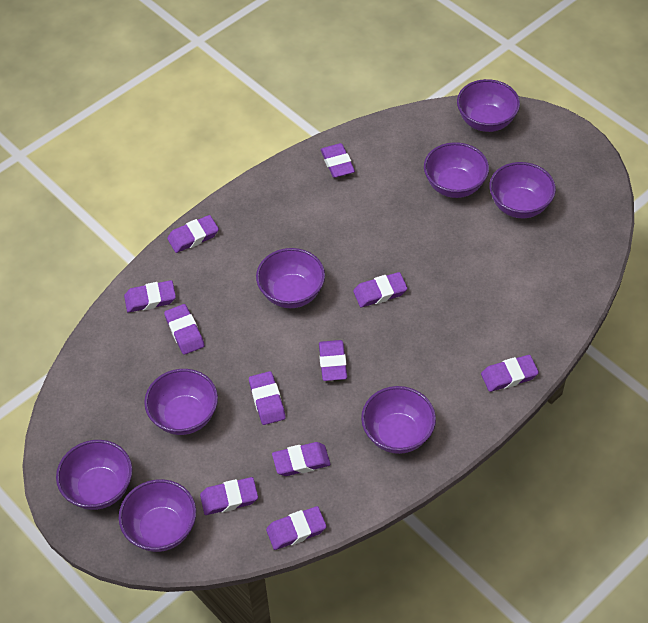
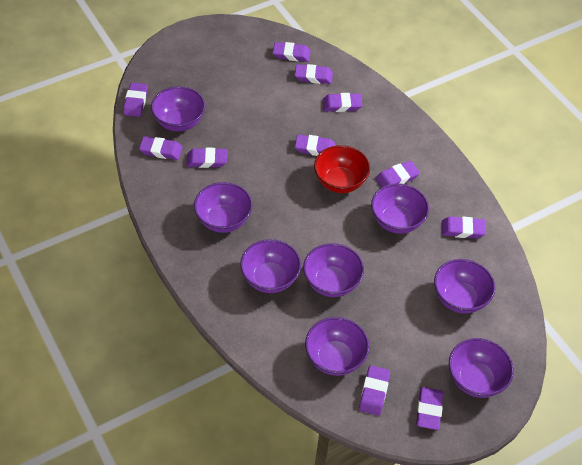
red bowl: none = 0 -> [314,145,370,193] = 1

